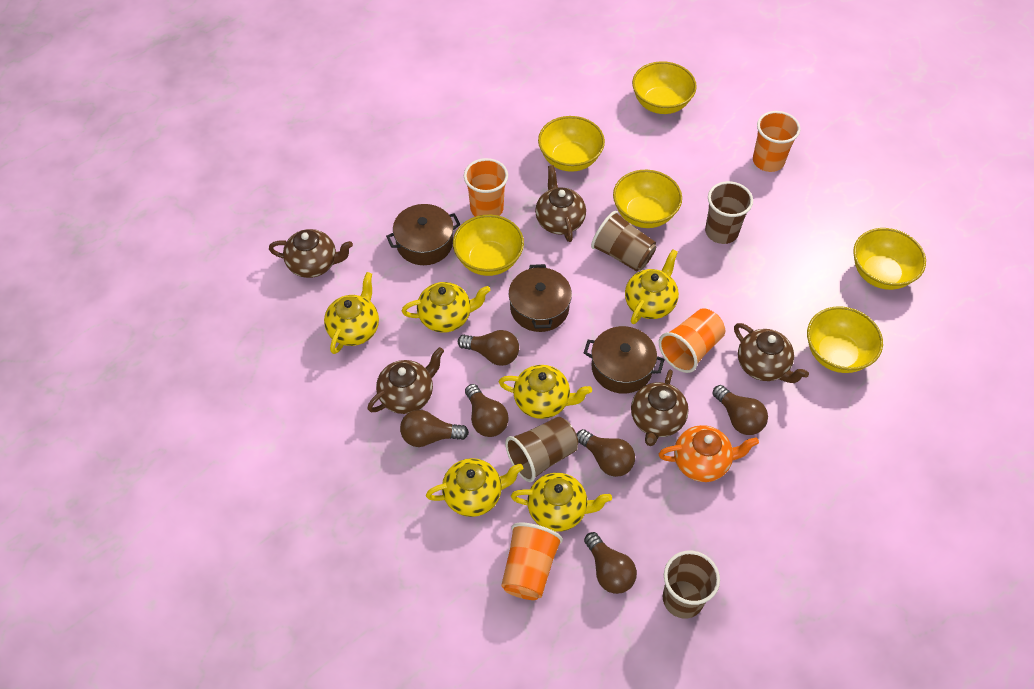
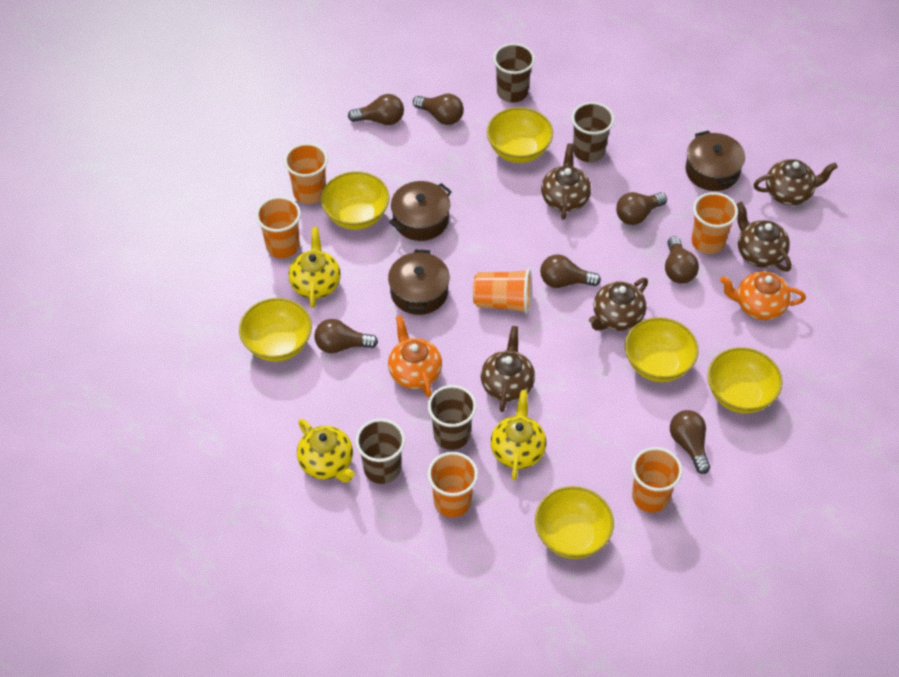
brown light bulb: [400,410,469,447] [458,330,519,366] [465,384,509,437] [576,429,635,477] [584,532,637,594] [712,385,768,435] = 6 -> [314,319,378,353] [348,94,404,125] [413,94,464,125] [540,254,601,288] [616,192,667,225] [665,236,699,284] [670,410,710,474] = 7
orange cup: [464,158,508,217] [501,522,563,600] [659,308,725,373] [753,111,800,172] = 4 -> [256,196,301,258] [284,143,328,204] [427,452,478,517] [473,269,532,314] [632,447,682,513] [691,192,738,254] = 6
orange teapot: [659,425,759,482] = 1 -> [388,315,442,397] [720,271,806,320] = 2
yellow teapot: [324,272,379,354] [402,282,490,333] [426,458,523,517] [499,365,592,419] [511,473,612,532] [625,249,679,324] = 6 -> [289,227,341,308] [297,419,355,483] [491,390,546,480] = 3

